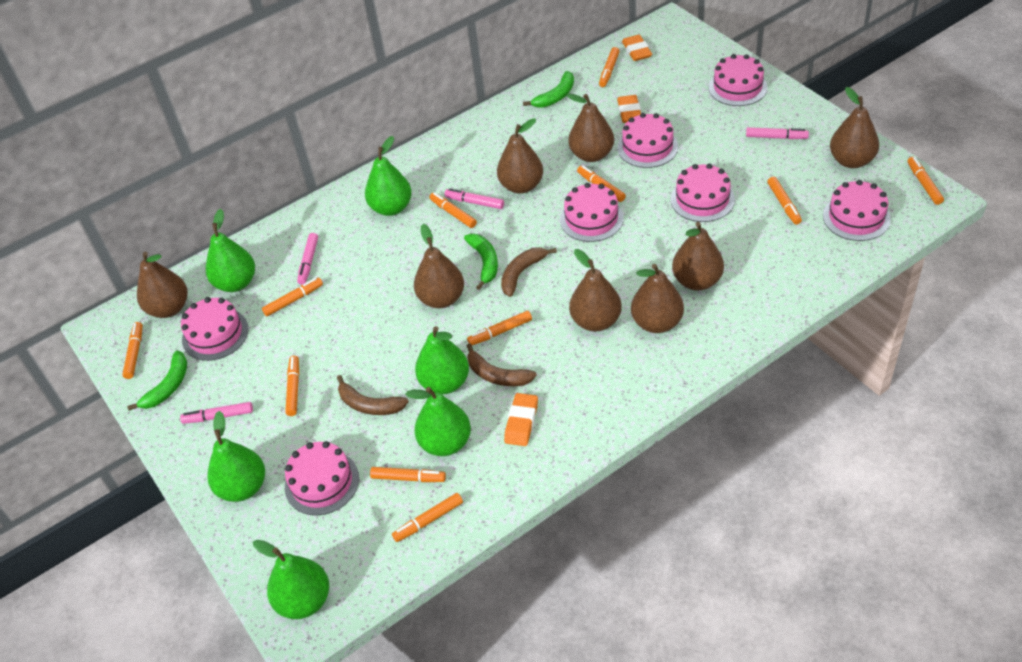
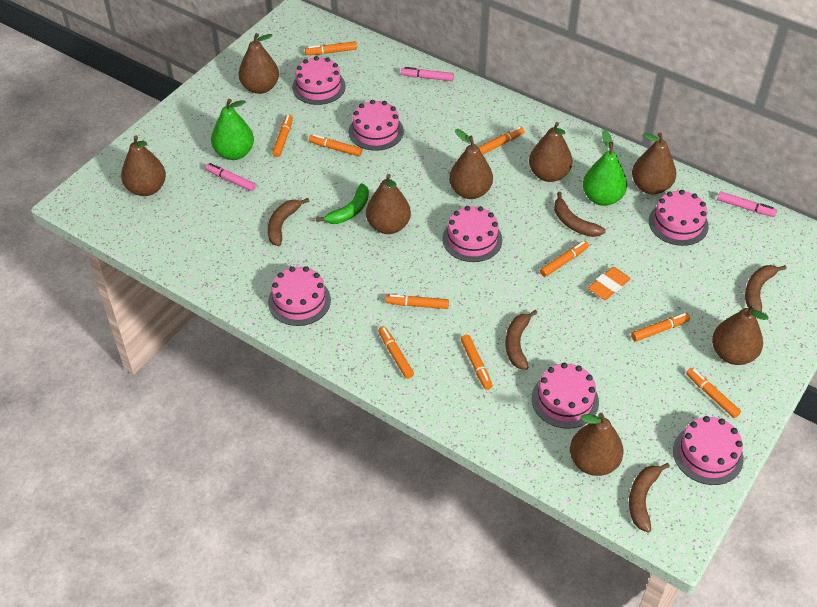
brown banana: [337,375,409,415] [467,343,537,386] [501,247,557,297] = 3 -> [268,198,309,246] [505,310,537,370] [554,192,606,237] [629,463,670,532] [745,265,786,312] = 5
green banana: [127,350,187,411] [464,234,498,290] [523,71,574,108] = 3 -> [316,183,369,224] = 1
green pear: [206,209,255,292] [207,411,265,502] [253,540,329,619] [365,136,412,216] [405,387,471,456] [415,326,469,394] = 6 -> [211,99,254,160] [583,130,627,206] = 2
orange eraser: [504,393,538,446] [617,95,641,123] [622,35,652,61] = 3 -> [588,267,631,300] = 1
orange marker: [122,322,143,379] [262,278,323,317] [285,356,299,416] [370,467,446,482] [392,493,463,542] [429,192,477,228] [467,311,532,345] [577,165,626,202] [599,47,620,87] [767,177,802,225] [908,157,944,205] = 11 -> [272,114,293,157] [305,41,357,55] [309,134,362,156] [378,326,414,379] [386,294,449,309] [461,335,493,390] [479,126,524,154] [540,241,589,277] [631,313,690,342] [686,368,741,418] = 10
pink marker: [180,402,253,424] [297,233,318,285] [445,188,504,209] [746,127,809,139] = 4 -> [205,163,256,191] [401,67,454,81] [717,192,777,217] = 3

